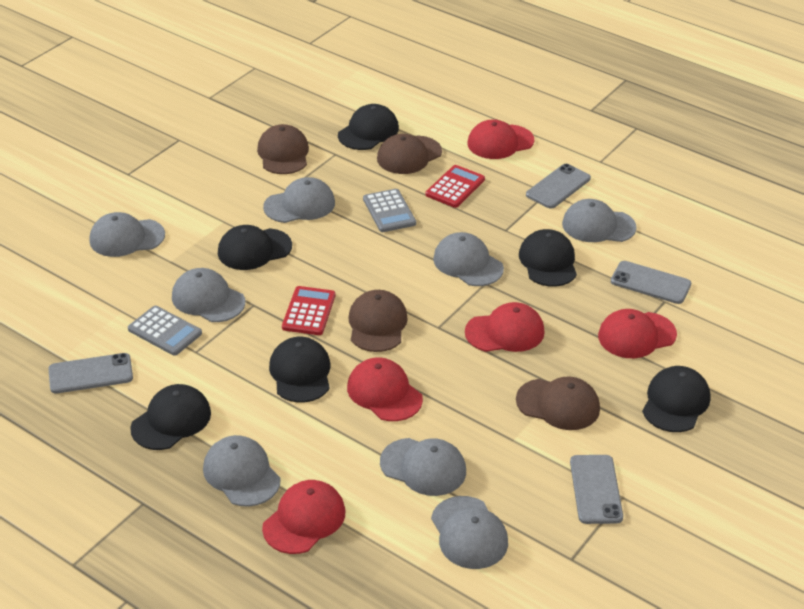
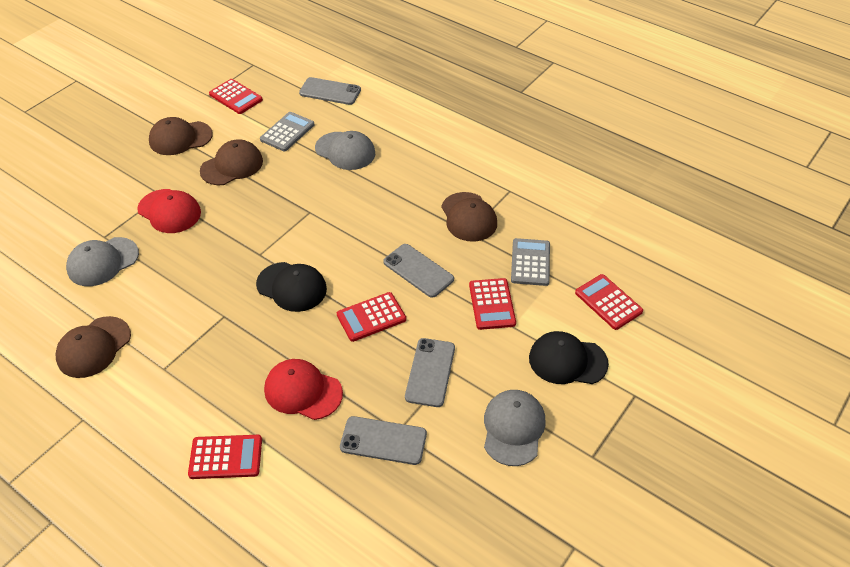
black cap: [130,384,211,450] [218,225,292,270] [269,337,330,402] [338,104,399,150] [519,229,577,287] [642,366,710,432] = 6 -> [256,262,327,312] [529,331,609,384] = 2
grey cap: [90,212,165,257] [172,268,245,322] [203,435,281,507] [263,177,335,223] [380,438,466,496] [431,496,508,569] [433,232,504,286] [562,199,637,242] = 8 -> [66,237,139,286] [315,131,375,170] [484,390,546,466] = 3
red calculator: [282,286,335,335] [426,165,485,208] = 2 -> [188,435,262,479] [209,79,263,114] [337,292,406,342] [469,278,516,330] [575,274,643,330] = 5
red cap: [262,480,345,554] [347,357,423,421] [465,302,545,352] [467,119,534,159] [598,309,677,358] = 5 -> [137,189,201,233] [264,359,343,420] = 2

